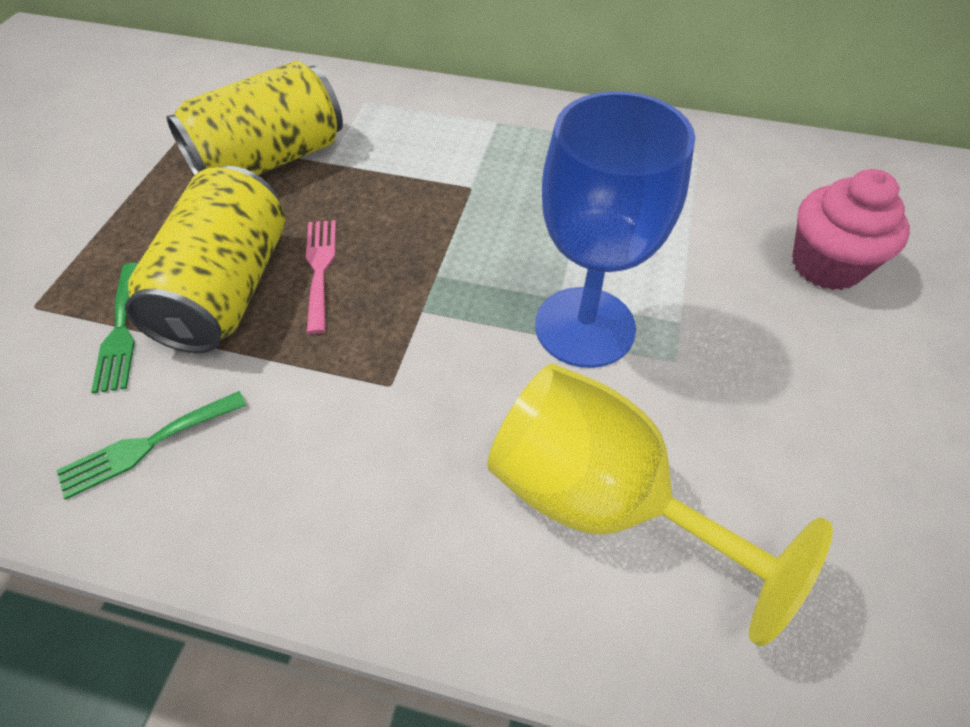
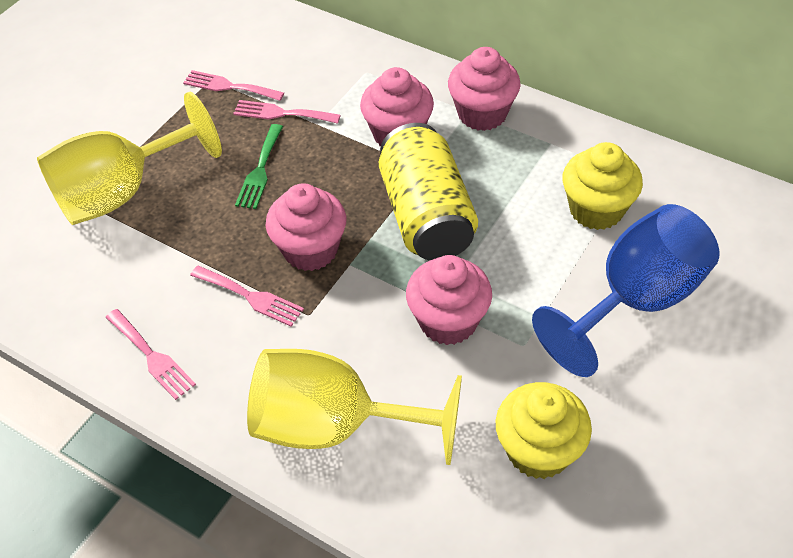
green fork: [56,391,247,500] [91,263,138,393] = 2 -> [235,124,283,209] = 1
pink cupcake: [792,169,910,290] = 1 -> [266,183,346,271] [360,67,434,146] [406,255,492,345] [448,47,521,131] = 4
pink fork: [306,220,336,334] = 1 -> [105,309,196,400] [183,70,284,101] [190,266,304,327] [233,100,340,124] = 4
yellow can: [125,166,285,353] [166,61,343,176] = 2 -> [379,123,478,261] = 1
yellow cupcake: none = 0 -> [495,382,592,479] [562,142,643,230] = 2
yellow goblet: [487,364,833,646] = 1 -> [37,92,222,225] [247,349,462,465] = 2

